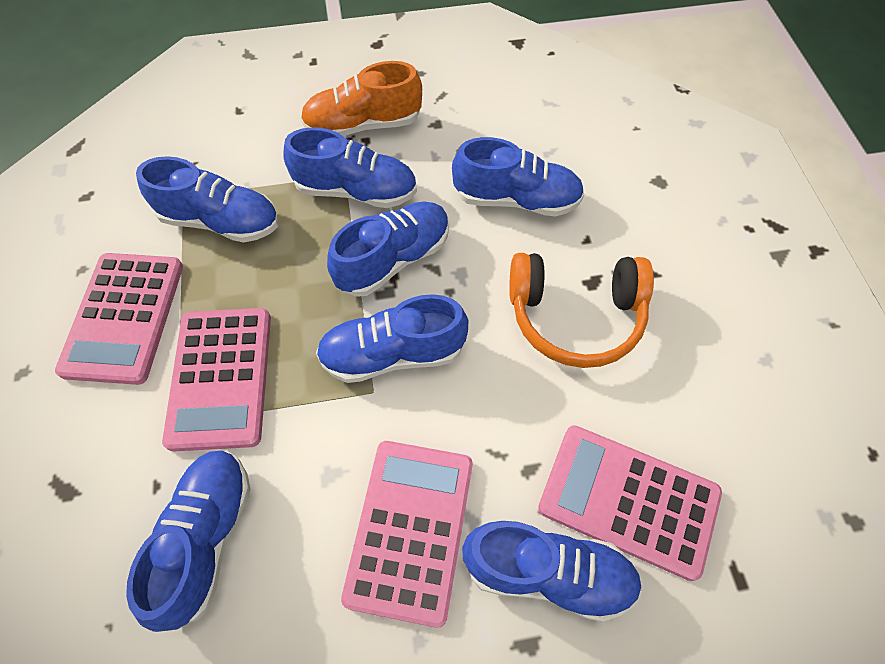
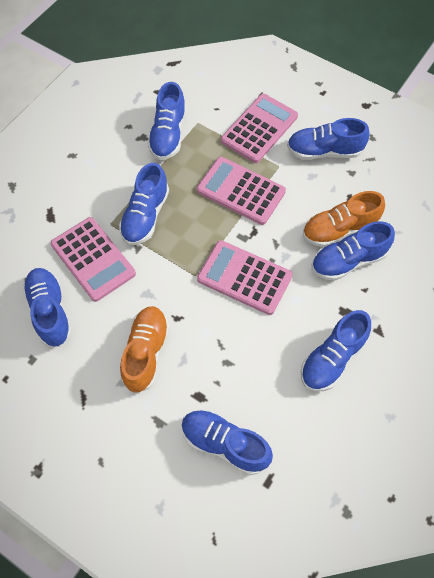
orange headphones: [509,253,654,368] = 1 -> none = 0
orange shoe: [300,61,422,136] = 1 -> [120,306,169,393] [303,191,385,247] = 2

